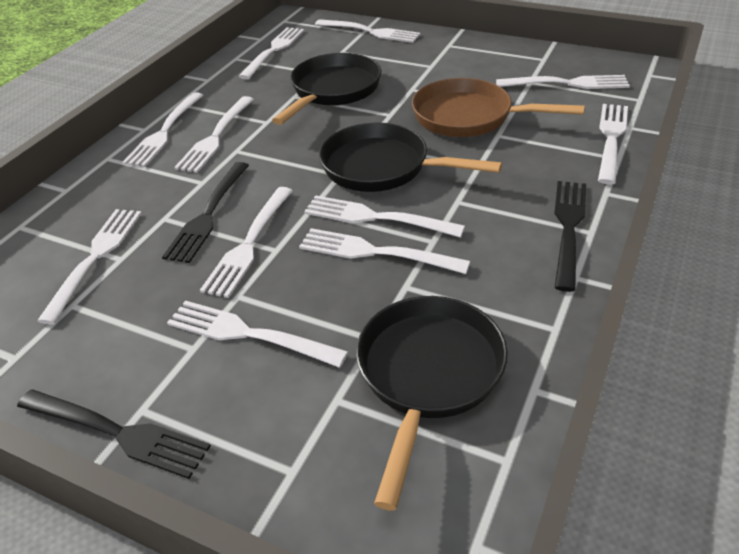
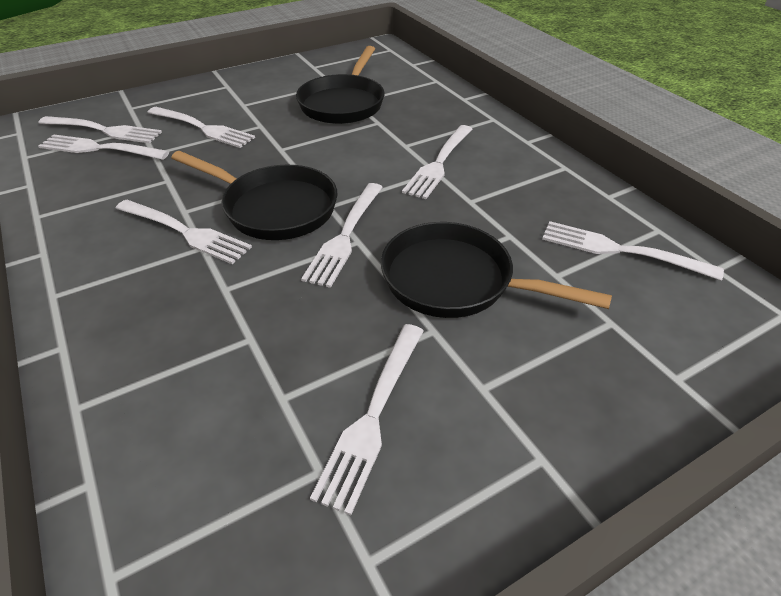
black fork: [17,389,211,479] [162,162,249,263] [554,181,586,292] = 3 -> none = 0
brown pan: [412,78,585,137] = 1 -> none = 0
white fork: [37,209,142,325] [122,92,203,167] [167,300,348,368] [174,96,254,173] [200,187,293,298] [238,27,304,79] [299,228,470,274] [304,195,465,238] [315,19,420,43] [496,75,630,89] [598,104,628,184] = 11 -> [38,116,162,143] [38,134,169,160] [115,200,252,264] [147,107,255,148] [301,183,383,288] [310,324,424,515] [402,125,472,199] [542,221,724,281] = 8

